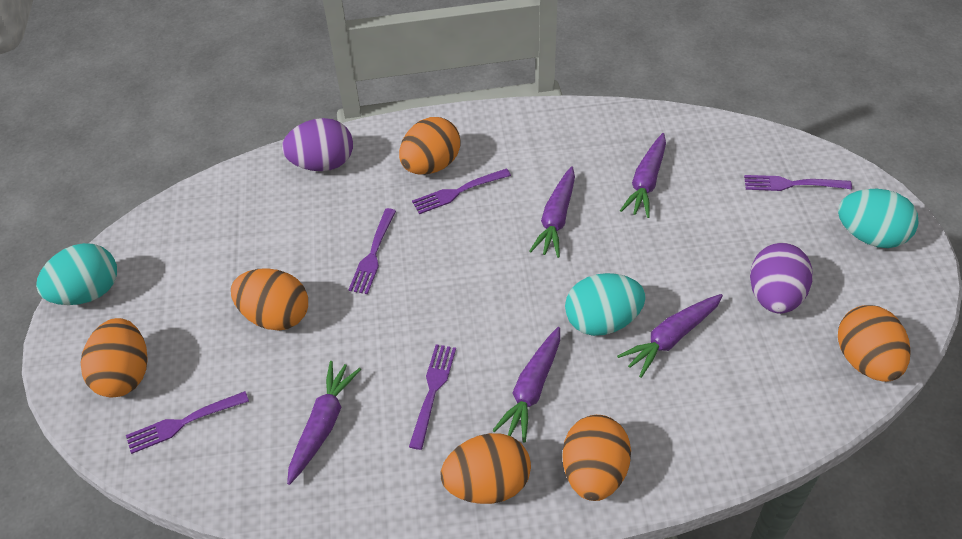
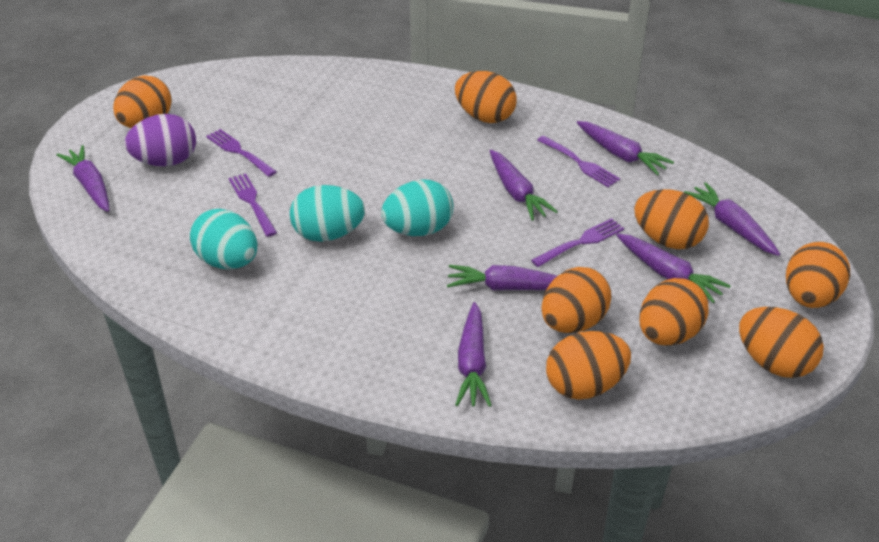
orange egg: [81,318,147,397] [231,268,308,331] [399,117,461,175] [440,433,531,504] [562,415,631,501] [838,305,910,382] = 6 -> [113,75,172,128] [455,71,517,123] [541,267,611,333] [546,331,631,400] [634,189,709,249] [639,278,709,346] [739,307,824,378] [786,242,850,308] = 8
purple carrot: [287,361,361,485] [492,327,560,443] [529,166,575,258] [617,294,723,378] [620,133,666,218] = 5 -> [56,145,109,212] [447,265,557,290] [455,302,492,407] [490,150,558,221] [576,121,674,175] [616,233,731,303] [684,182,780,256] = 7
purple egg: [282,118,353,171] [750,243,813,314] = 2 -> [125,114,196,166] = 1
purple fork: [126,391,249,454] [349,208,396,294] [409,344,456,450] [412,168,511,214] [744,175,852,191] = 5 -> [206,129,277,177] [228,173,277,237] [531,218,624,267] [537,136,620,187] = 4

